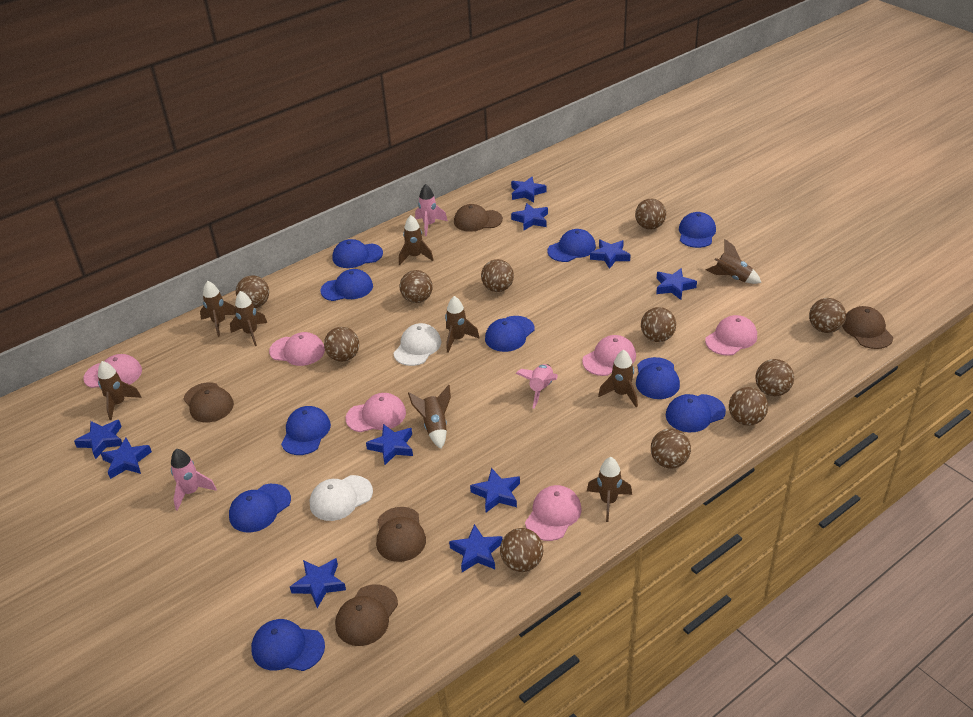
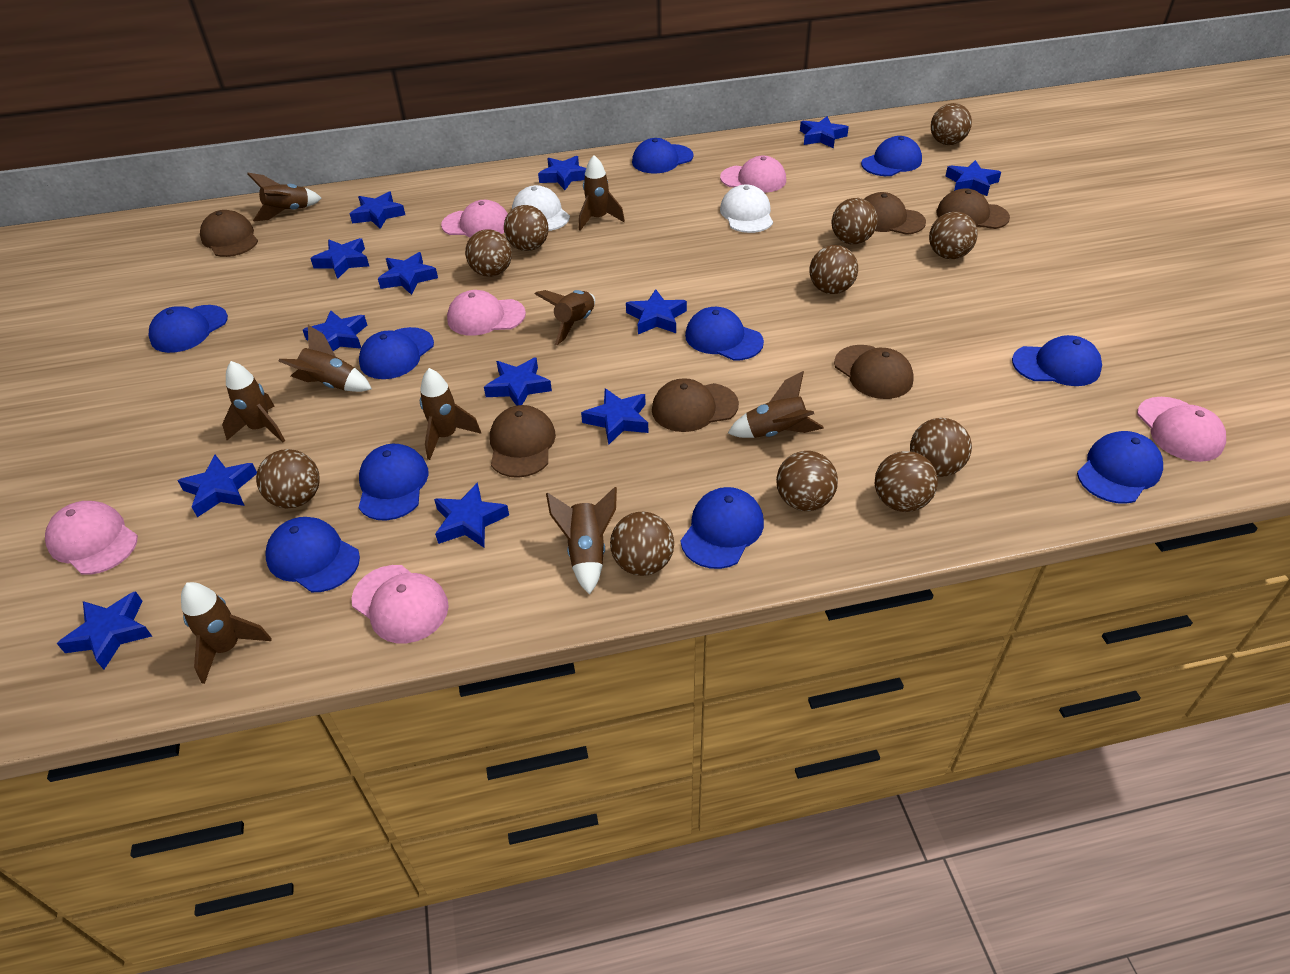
blue star: [74,420,122,459] [100,438,152,479] [290,558,346,608] [366,424,413,465] [449,524,503,572] [470,468,520,512] [511,177,546,203] [511,203,548,230] [590,240,631,269] [656,268,697,300] = 10 -> [57,591,152,670] [177,455,257,517] [303,310,367,351] [310,238,369,279] [350,192,405,229] [378,252,438,295] [434,482,509,547] [484,357,552,406] [538,156,586,190] [581,388,649,445] [626,289,687,334] [800,116,849,148] [946,160,1001,196] = 13
brown cap: [184,382,234,422] [335,584,398,646] [376,507,426,562] [454,204,503,232] [842,306,893,349] = 5 -> [200,210,258,257] [490,405,556,478] [652,378,739,432] [834,345,914,399] [864,192,926,235] [936,188,1010,229] = 6
pink rocket: [171,449,217,511] [415,184,448,236] [516,364,558,409] = 3 -> none = 0

